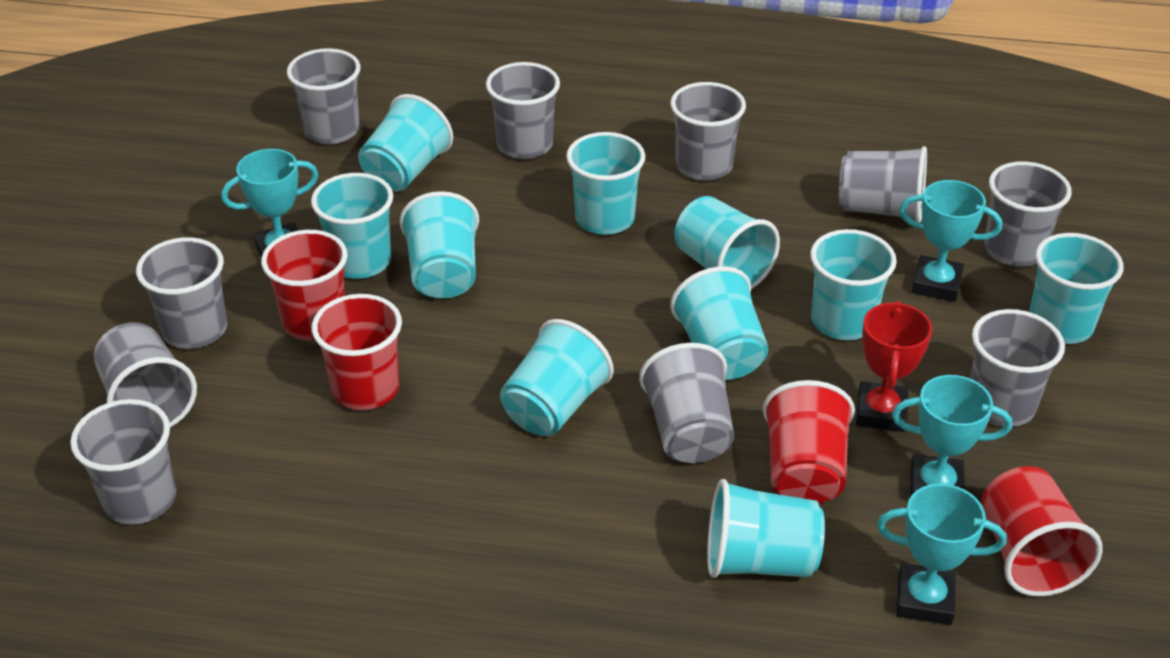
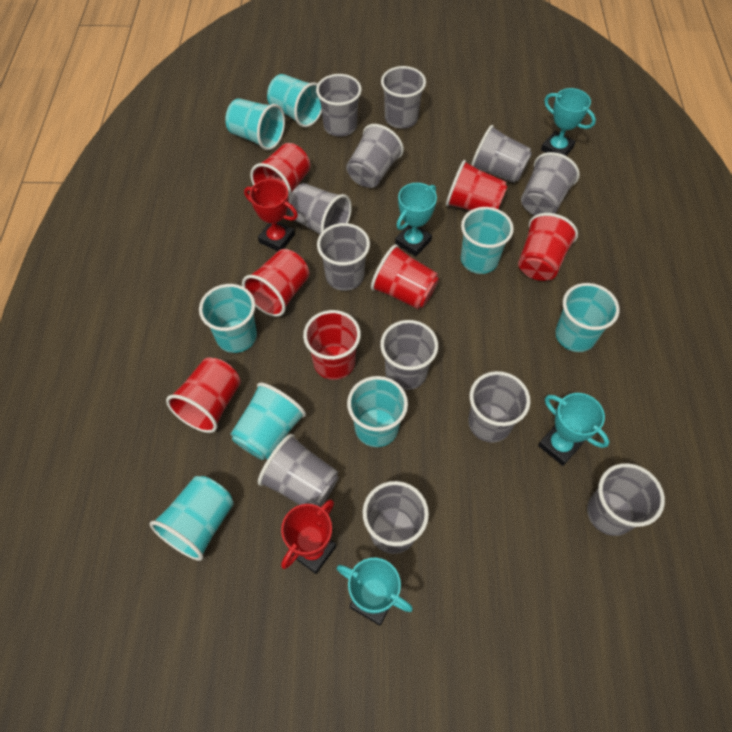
grey cup: [70,399,176,525] [94,322,197,428] [136,237,227,349] [287,48,361,144] [486,62,560,159] [639,343,734,463] [670,82,746,181] [839,146,927,223] [970,309,1065,427] [984,161,1072,267] = 10 -> [258,434,339,507] [287,183,352,235] [316,74,362,137] [317,223,370,291] [346,124,404,188] [363,481,429,554] [380,320,438,390] [381,66,426,129] [468,371,530,442] [471,125,532,183] [521,152,580,215] [587,463,665,536] = 12
red cup: [261,230,348,341] [312,294,402,410] [763,380,855,503] [981,466,1103,597] = 4 -> [166,358,241,433] [242,249,309,317] [250,143,310,200] [303,310,361,380] [371,244,439,309] [446,160,507,211] [518,213,578,281] = 7
red trophy: [856,301,932,432] = 1 -> [244,179,298,251] [281,499,336,574] = 2
turquoise cup: [311,173,393,279] [358,94,453,192] [399,191,479,299] [500,319,614,436] [566,132,645,235] [670,267,768,380] [674,196,780,289] [707,479,825,578] [810,229,897,340] [1029,233,1124,344] = 10 -> [150,476,234,561] [199,284,257,353] [226,98,285,150] [230,382,306,460] [267,74,322,128] [347,376,408,447] [461,207,514,274] [555,283,620,352] = 8

